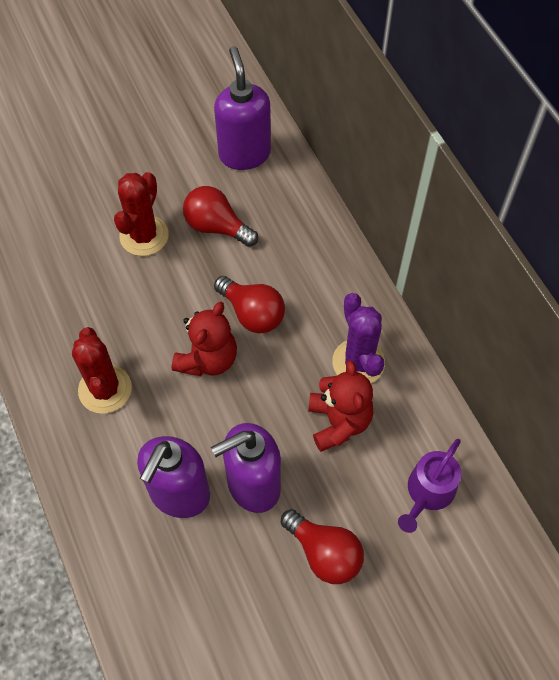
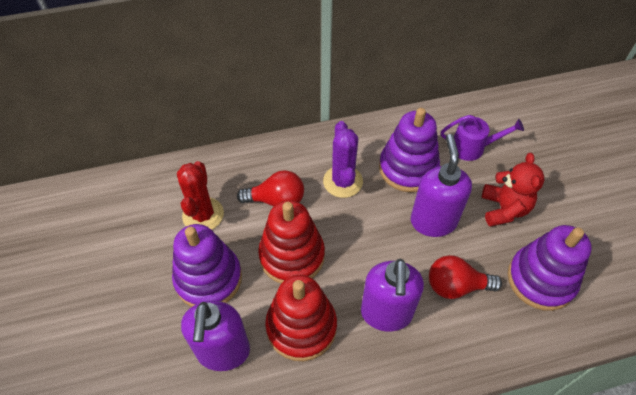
purple stacking toy: none = 0 -> [172,224,242,307] [379,108,440,192] [508,225,592,311] = 3
red cactus: [72,327,132,414] [114,172,168,256] = 2 -> [177,161,224,230] = 1
red light bulb: [183,186,258,247] [214,276,285,333] [281,509,364,584] = 3 -> [237,170,304,207] [429,255,502,299] = 2
red stacking toy: none = 0 -> [258,200,325,283] [265,275,337,361] = 2
red teddy bear: [172,302,237,376] [308,360,373,452] = 2 -> [482,153,544,227] = 1

